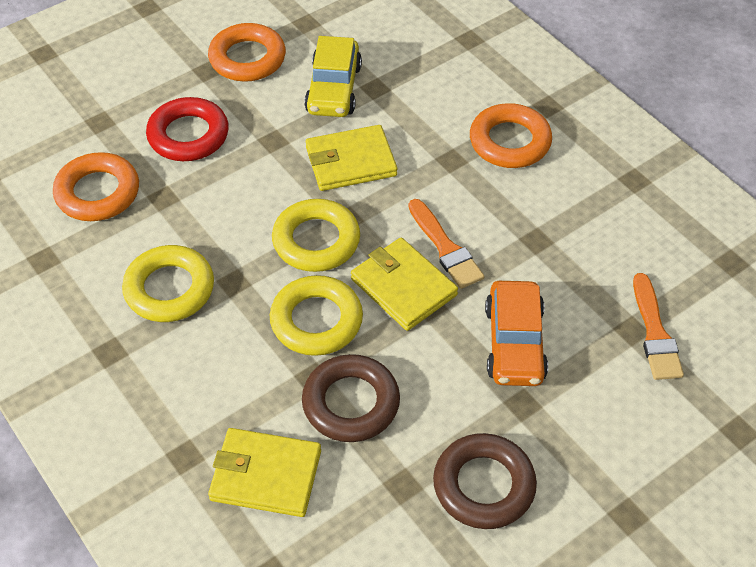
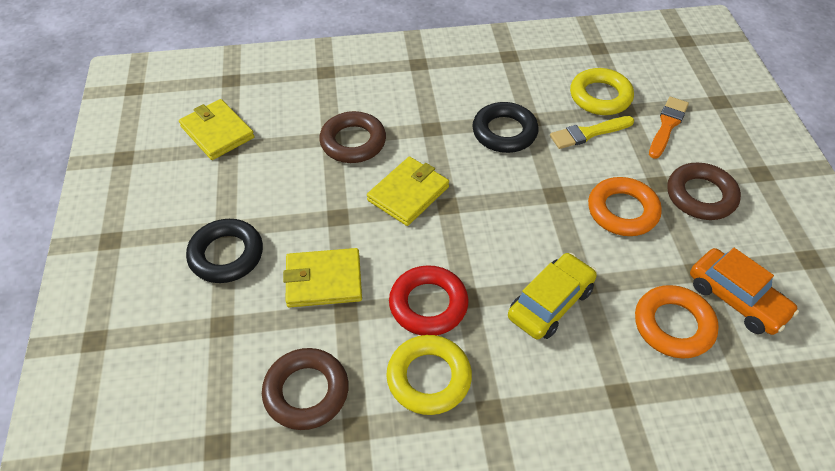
black ring: none = 0 -> [186,219,263,283] [472,102,538,153] = 2
brown ring: [302,354,400,442] [433,433,537,529] = 2 -> [262,348,349,430] [319,111,386,163] [667,163,741,220] = 3
orange brush: [408,199,485,289] [633,273,684,380] = 2 -> [649,97,689,159] = 1
orange ring: [53,152,139,221] [208,23,286,82] [470,103,552,168] = 3 -> [588,177,662,236] [635,285,719,359] = 2
yellow brush: none = 0 -> [550,116,634,149] = 1
yellow ring: [122,245,214,322] [270,275,363,356] [272,199,360,272] = 3 -> [386,335,472,415] [570,68,634,115] = 2

